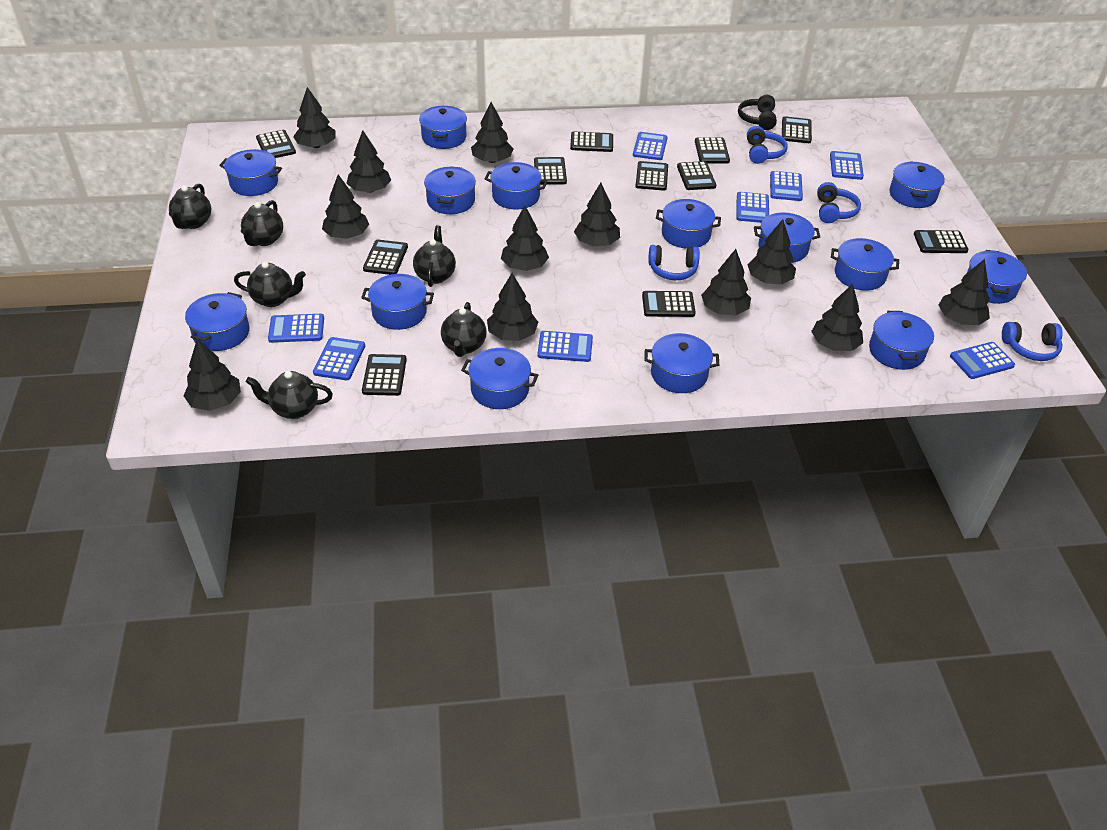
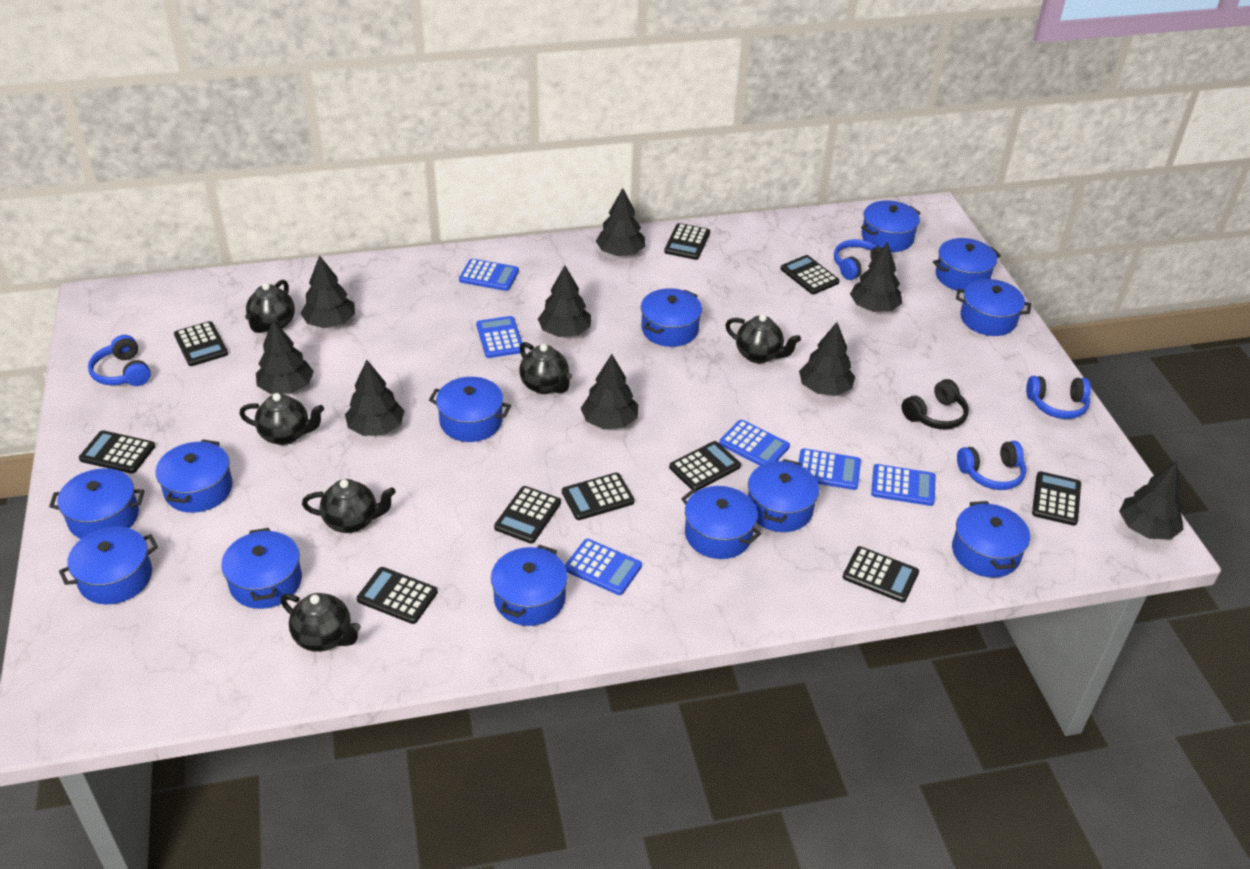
black calculator: [256,130,296,158] [362,354,407,396] [363,239,408,275] [534,157,567,185] [570,131,613,152] [635,161,668,191] [642,291,696,317] [677,161,716,190] [695,137,730,164] [782,116,812,143] [914,230,969,253] = 11 -> [79,430,155,474] [174,321,228,366] [357,567,438,624] [494,486,561,543] [562,473,634,520] [664,223,710,260] [669,441,741,491] [781,255,840,294] [843,546,919,603] [1032,471,1081,526] = 10
black tree: [184,339,241,411] [293,87,335,148] [322,174,369,239] [346,130,391,193] [471,102,514,163] [487,273,538,341] [501,206,549,271] [574,183,620,246] [701,249,751,315] [748,219,796,285] [811,284,863,351] [938,259,990,325] = 12 -> [256,320,314,394] [300,255,355,328] [345,360,405,436] [538,265,591,337] [581,354,638,429] [596,188,645,256] [799,322,855,396] [850,242,902,312] [1119,461,1184,540] = 9
blue calculator: [268,314,324,343] [313,337,365,380] [537,331,593,362] [633,132,667,160] [736,192,769,223] [770,171,803,201] [830,151,864,180] [950,342,1015,379] = 8 -> [459,259,519,291] [476,316,522,358] [565,539,642,595] [719,420,790,466] [799,448,861,490] [871,464,936,506] = 6
blue pot: [185,292,250,351] [219,149,282,196] [361,274,434,330] [419,106,467,149] [424,166,476,214] [461,348,538,409] [485,162,548,209] [645,333,719,393] [656,199,721,248] [754,213,820,263] [831,238,899,291] [869,311,934,370] [889,161,945,208] [966,250,1027,304] = 14 -> [49,468,145,539] [59,527,158,605] [156,439,233,513] [221,528,302,609] [429,377,511,442] [491,545,568,626] [641,288,702,347] [681,486,761,559] [748,459,819,532] [861,200,921,252] [933,238,1001,291] [952,501,1030,578] [956,279,1031,336] = 13

